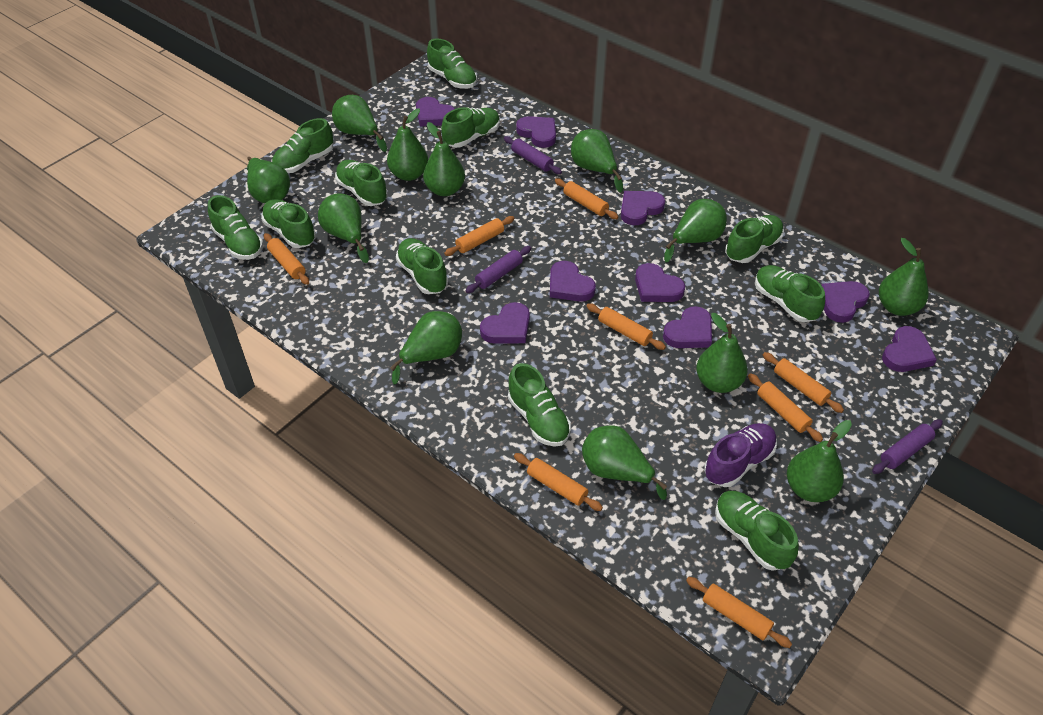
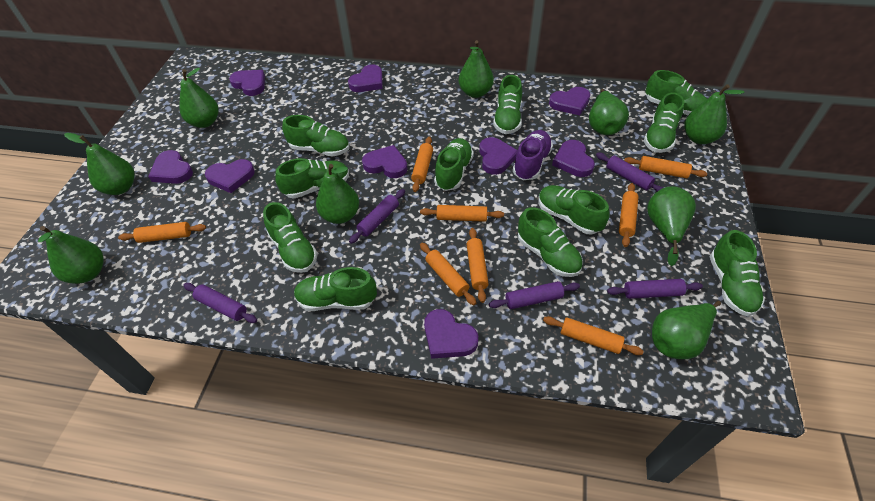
green pear: [247,157,290,203] [318,194,369,263] [332,95,387,152] [387,108,428,181] [390,311,462,384] [423,122,465,196] [571,129,623,192] [582,426,667,500] [664,199,727,263] [696,313,748,393] [787,420,852,502] [879,238,929,316] = 12 -> [38,226,104,284] [64,133,135,195] [179,68,219,128] [316,164,359,224] [459,40,494,98] [589,89,629,135] [647,186,696,266] [652,301,721,359] [684,84,745,144] = 9
purple rolling pin: [465,246,531,293] [504,136,562,174] [872,419,943,474] = 3 -> [183,283,257,323] [349,189,405,244] [489,281,580,309] [596,153,664,191] [607,279,703,299] = 5

